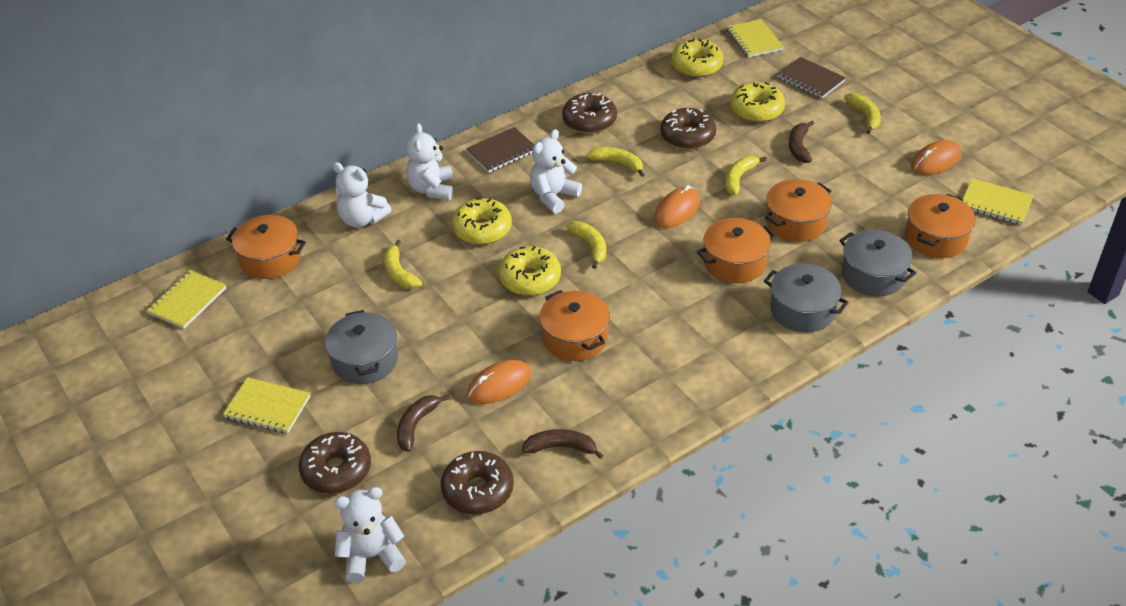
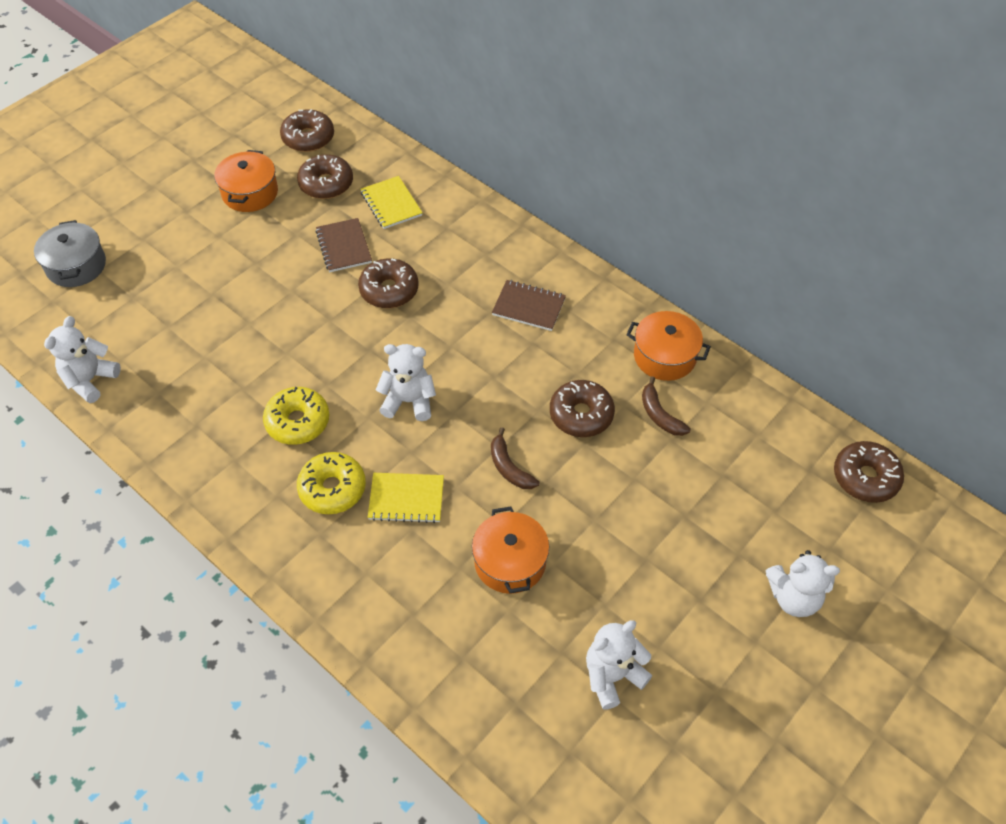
brown banana: [397,394,450,452] [522,429,604,459] [789,121,814,163] = 3 -> [491,427,539,489] [642,376,691,436] = 2
brown donut: [299,432,371,494] [441,451,514,515] [562,93,617,134] [660,108,716,150] = 4 -> [280,109,334,152] [297,154,353,199] [358,258,419,308] [550,380,615,437] [834,441,904,503] = 5
grey pot: [325,310,398,384] [764,263,848,333] [839,230,916,296] = 3 -> [34,220,106,287] = 1
orange mouse: [467,360,532,404] [654,185,700,228] [911,140,961,175] = 3 -> none = 0
orange pot: [226,215,306,279] [539,290,610,361] [697,218,776,283] [765,179,832,242] [905,194,975,258] = 5 -> [214,150,278,212] [472,506,549,594] [626,311,711,381] = 3
yellow banana: [384,240,422,288] [566,221,606,269] [586,147,645,177] [725,156,767,195] [844,93,881,134] = 5 -> none = 0
yellow donut: [452,198,512,245] [498,246,561,296] [671,38,724,78] [730,82,785,122] = 4 -> [263,387,329,445] [297,452,366,514] = 2
yellow notebook: [146,270,226,329] [223,377,310,433] [727,19,784,58] [963,178,1034,225] = 4 -> [360,176,423,229] [368,473,444,523] = 2

